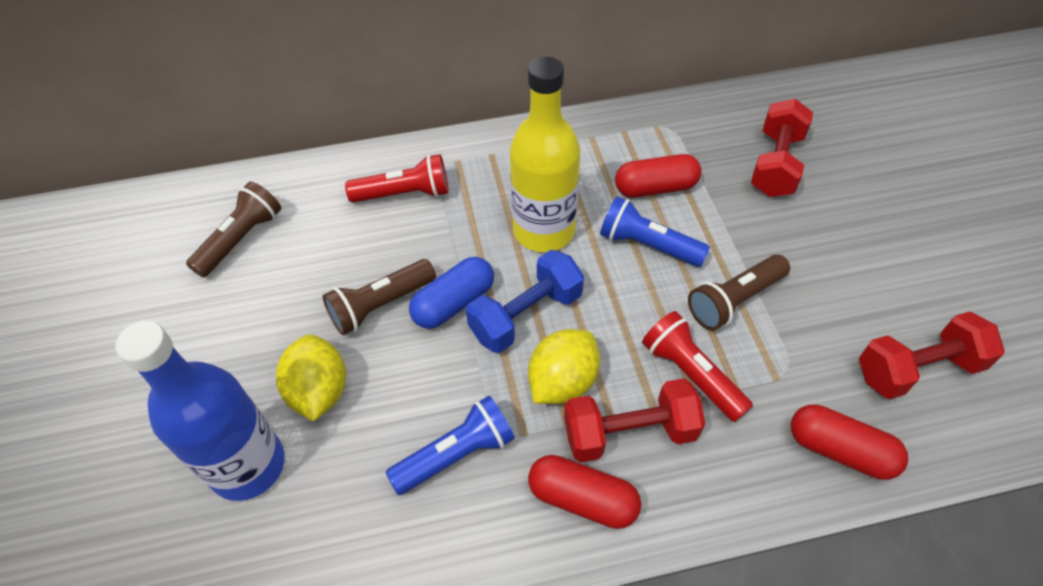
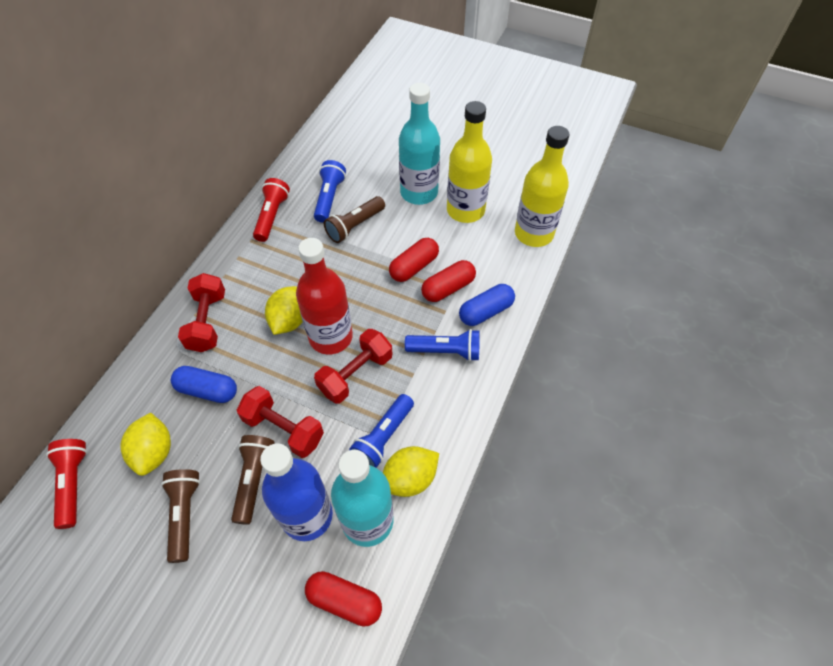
blue capsule: [409,257,494,329] = 1 -> [171,366,237,403] [459,284,515,326] = 2
blue dumbbell: [466,250,584,353] = 1 -> none = 0
blue flashlight: [386,396,515,495] [600,196,710,267] = 2 -> [314,160,346,223] [349,394,414,468] [405,329,480,361] = 3
red bottle: none = 0 -> [296,238,353,355] = 1
turquoise bottle: none = 0 -> [331,450,394,547] [399,83,440,205] = 2
yellow bottle: [510,56,580,252] = 1 -> [447,101,492,223] [515,126,569,247] = 2
yellow lemon: [276,334,346,421] [528,329,600,404] = 2 -> [120,412,171,476] [265,286,303,335] [383,446,439,497] = 3

